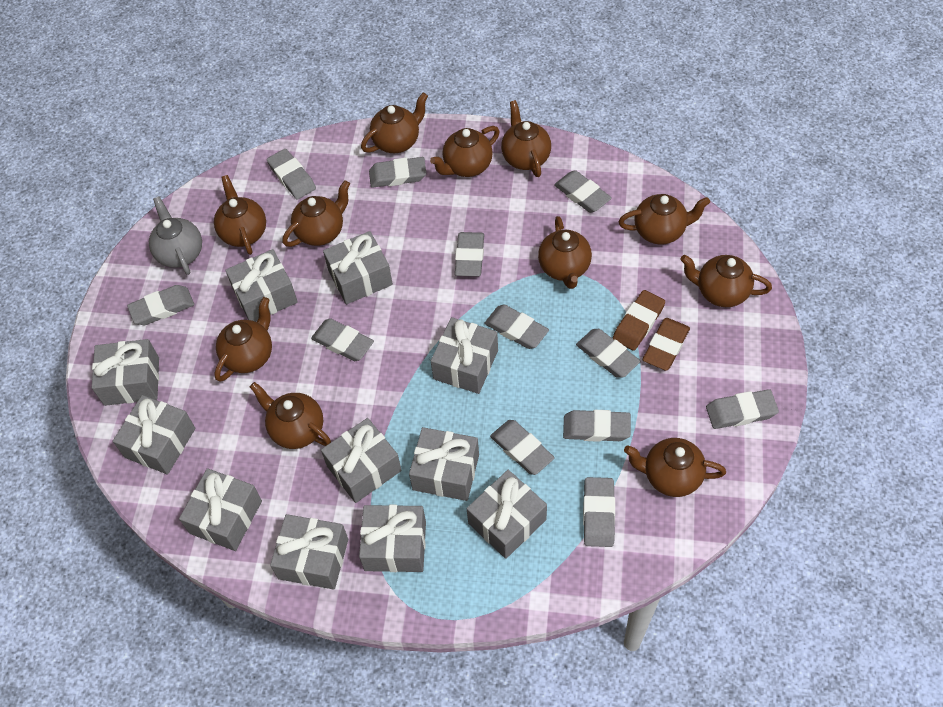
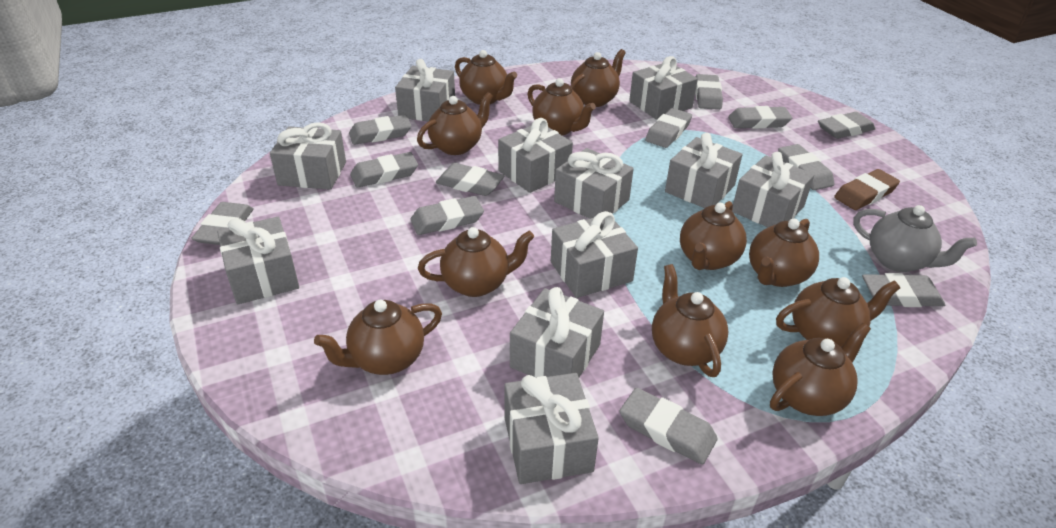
brown eraser: [613,290,665,351] [643,318,690,371] = 2 -> [834,169,900,210] = 1

